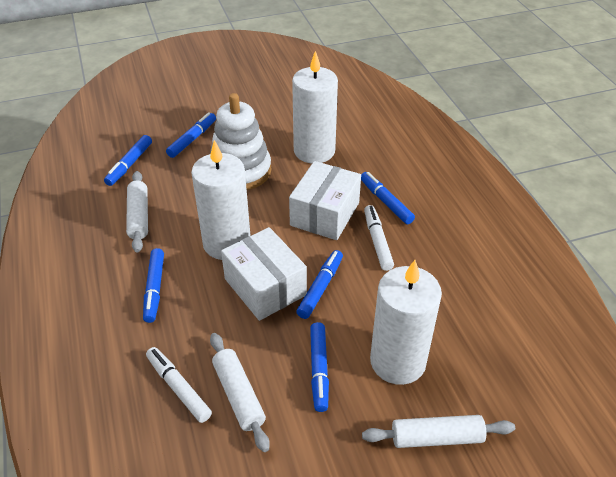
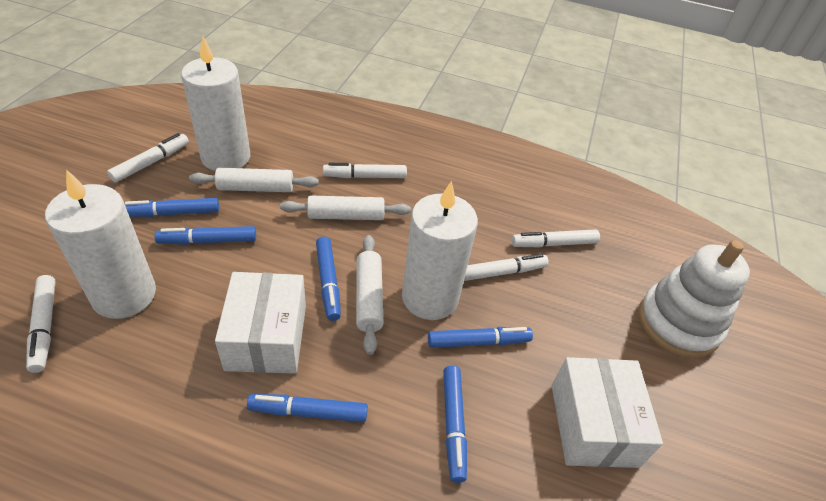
white marker: [146,347,212,423] [364,205,394,271] = 2 -> [26,275,56,373] [107,133,189,182] [323,163,407,178] [464,254,549,281] [512,229,600,248] = 5

